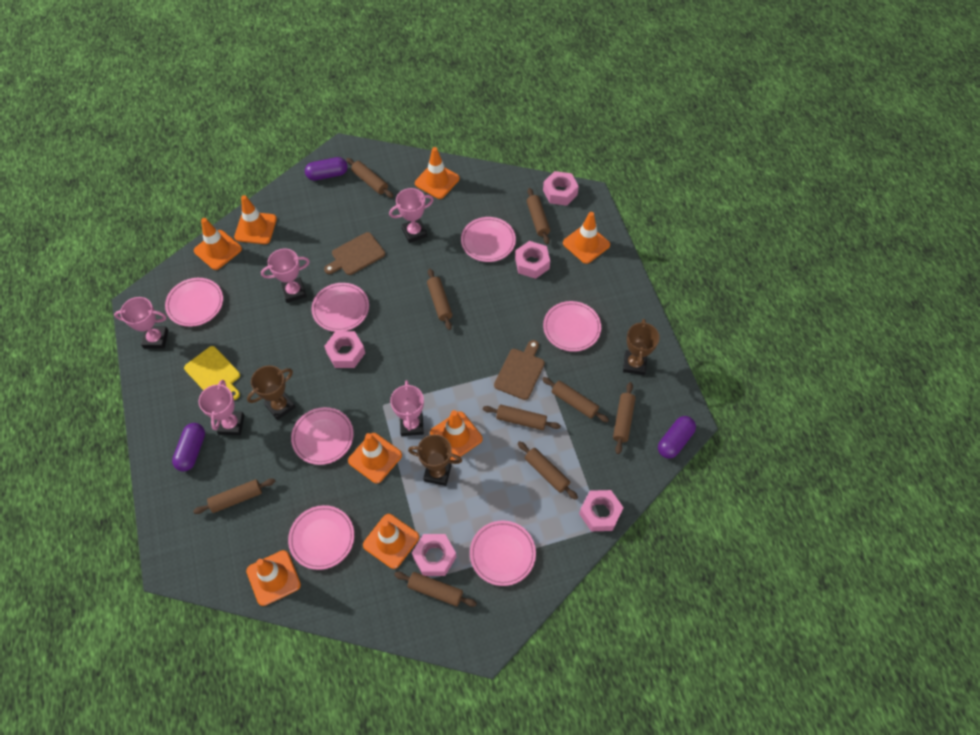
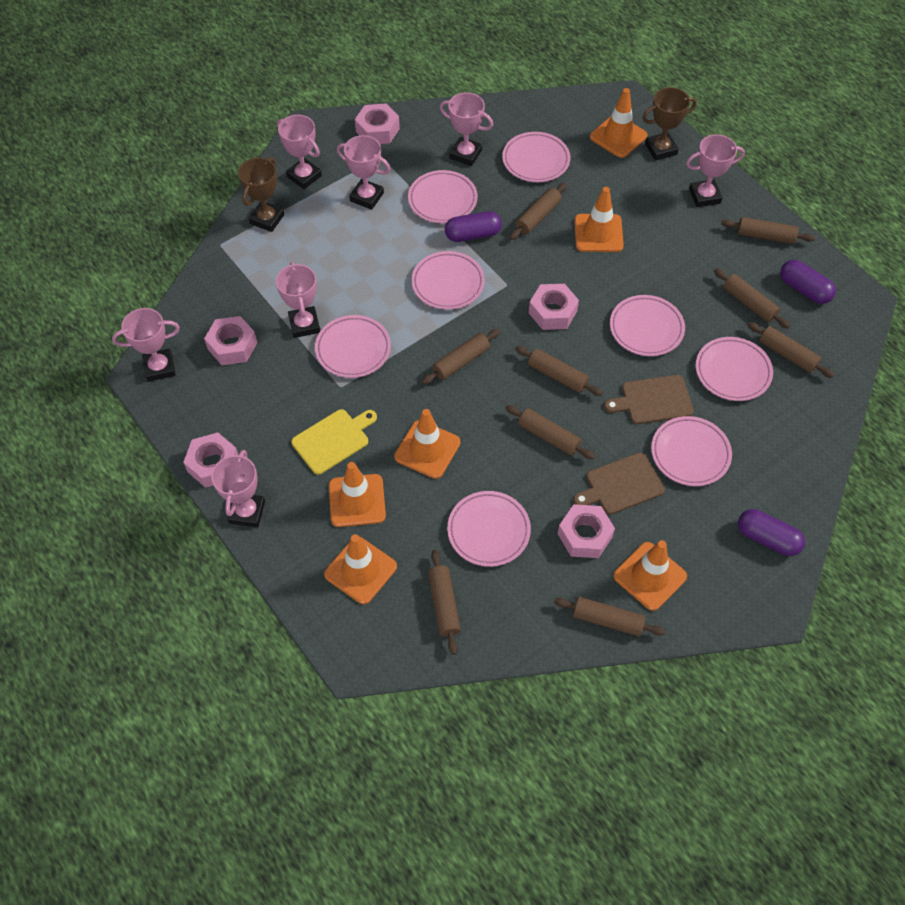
brown trophy: [247,366,295,420] [408,434,462,486] [623,319,660,375] = 3 -> [238,157,284,232] [642,87,697,161] = 2
orange traffic cone: [194,218,242,270] [234,195,277,244] [246,550,301,606] [348,433,402,483] [363,514,419,569] [415,147,460,199] [430,410,482,460] [563,212,610,264] = 8 -> [324,534,397,604] [329,462,386,527] [394,409,461,479] [574,187,624,252] [590,88,647,158] [613,540,687,611] = 6
pink plate: [165,278,223,327] [288,505,354,570] [291,407,354,465] [311,283,369,332] [461,217,516,262] [470,521,536,586] [543,301,601,352] = 7 -> [315,315,391,378] [408,170,478,223] [412,251,485,310] [447,491,531,567] [502,132,570,182] [610,295,685,356] [651,416,732,486] [696,337,773,401] = 8
pink trophy: [114,297,168,349] [199,380,245,435] [261,249,310,303] [389,188,434,243] [390,380,424,436] = 5 -> [112,308,180,382] [211,450,265,527] [276,262,320,338] [277,115,322,189] [337,135,390,210] [440,92,493,166] [686,134,745,207] = 7

